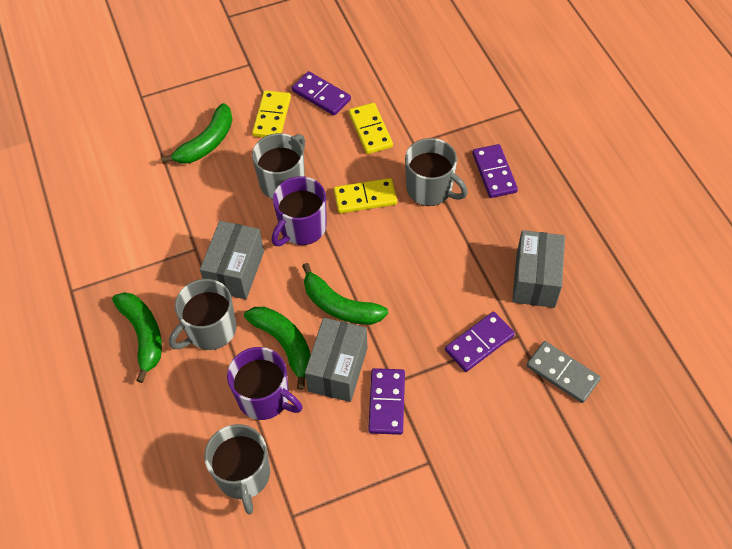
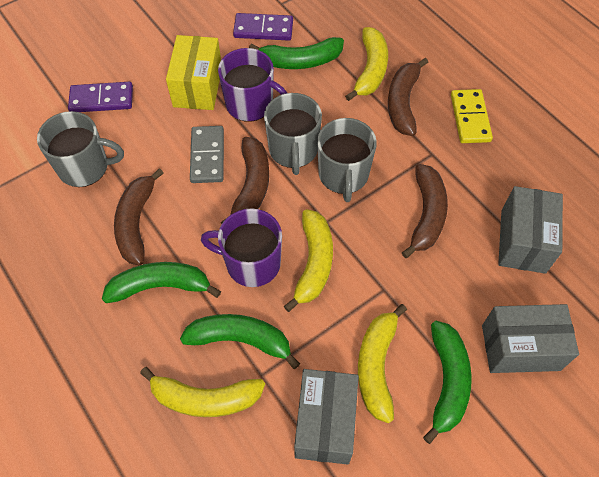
brown banana: none = 0 -> [114,168,164,265] [221,137,269,224] [388,58,429,136] [402,164,448,258] = 4
grey mug: [169,279,237,350] [204,424,270,514] [252,133,305,199] [405,138,468,206] = 4 -> [37,111,124,187] [264,93,322,175] [317,118,377,202] = 3
purple domino: [292,71,351,115] [368,368,405,435] [445,312,515,372] [473,144,518,198] = 4 -> [68,82,133,112] [233,13,293,41] = 2
yellow banana: none = 0 -> [140,367,265,417] [284,209,333,312] [345,27,388,101] [358,304,407,423] = 4
yellow box: none = 0 -> [166,35,221,110] = 1
yellow domino: [252,90,291,137] [334,178,397,214] [349,103,393,154] = 3 -> [451,89,493,143] = 1

